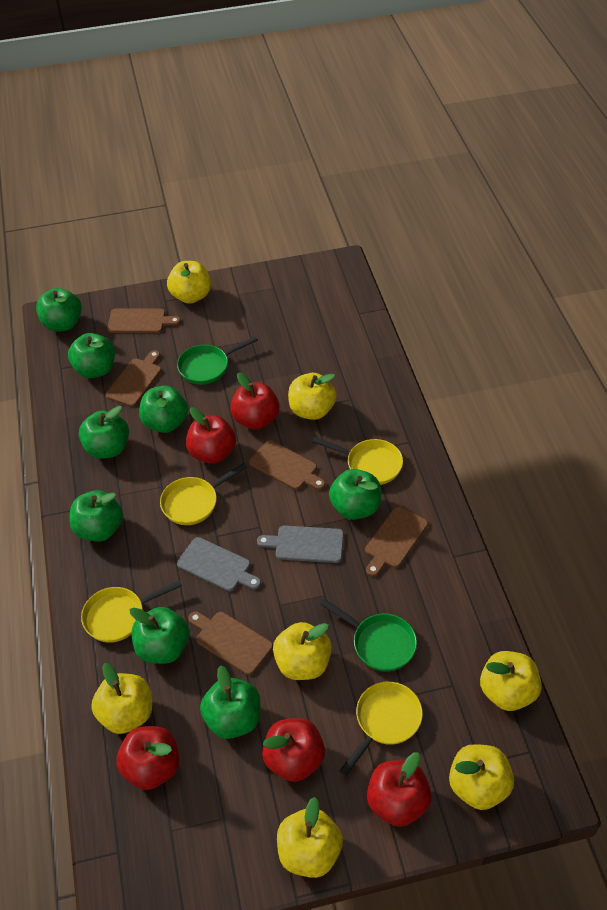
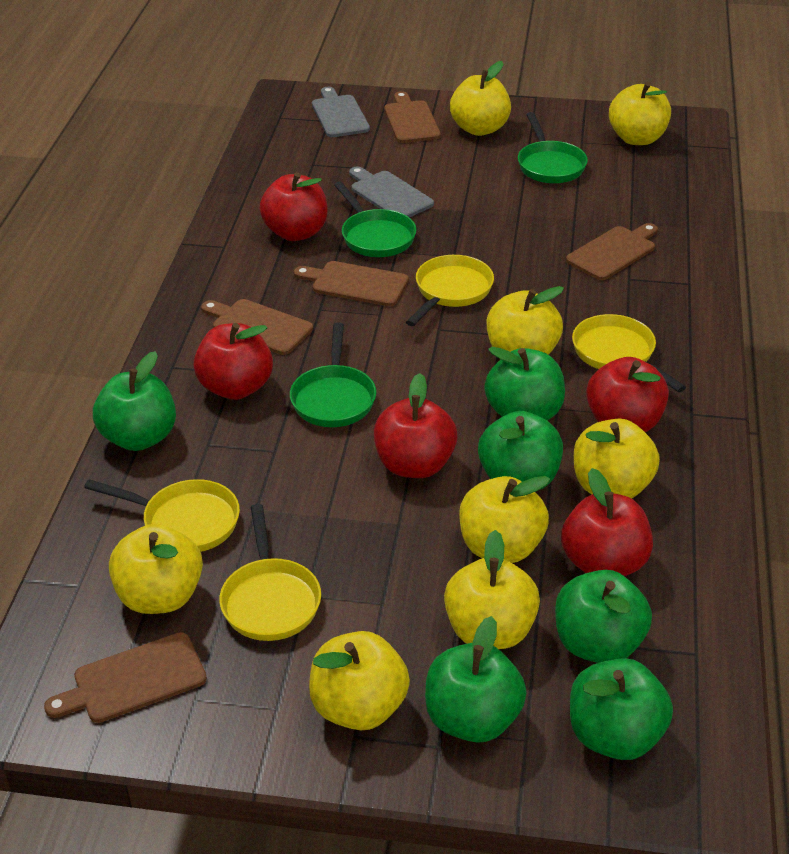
green apple: [36,288,82,331] [68,333,115,378] [70,490,123,542] [79,406,129,459] [130,607,189,664] [139,385,188,433] [200,665,261,739] [329,469,381,520] = 8 -> [93,351,176,451] [425,616,527,743] [478,411,563,489] [485,347,565,420] [555,570,652,663] [570,658,673,760] = 6
green pan: [177,336,258,385] [320,599,417,672] = 2 -> [290,323,376,427] [334,181,416,257] [518,112,588,183] = 3
yellow apple: [91,663,152,734] [167,261,211,304] [273,622,332,680] [277,797,343,878] [288,373,337,420] [449,744,514,810] [480,651,542,711] = 7 -> [109,524,203,614] [309,631,410,730] [444,530,540,649] [450,61,511,136] [459,476,550,563] [487,286,564,355] [574,419,660,499] [609,82,671,145] = 8

